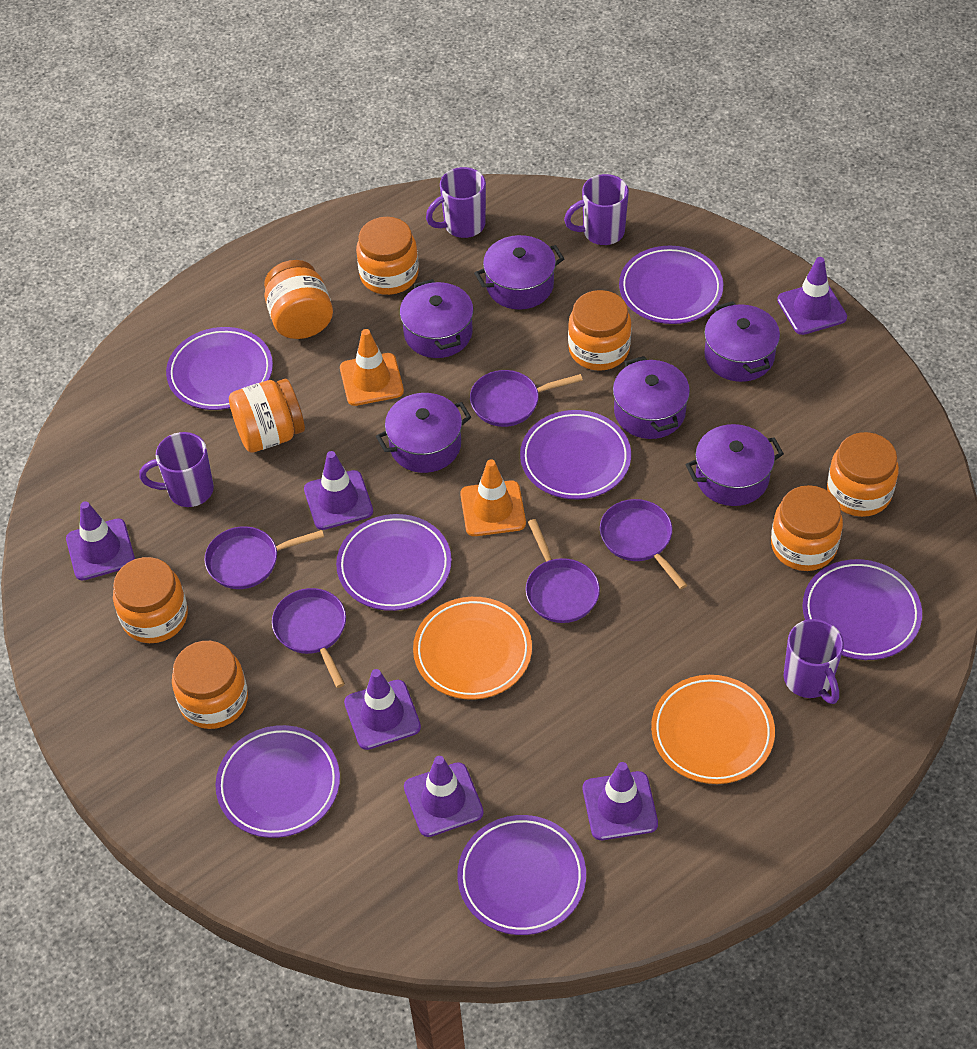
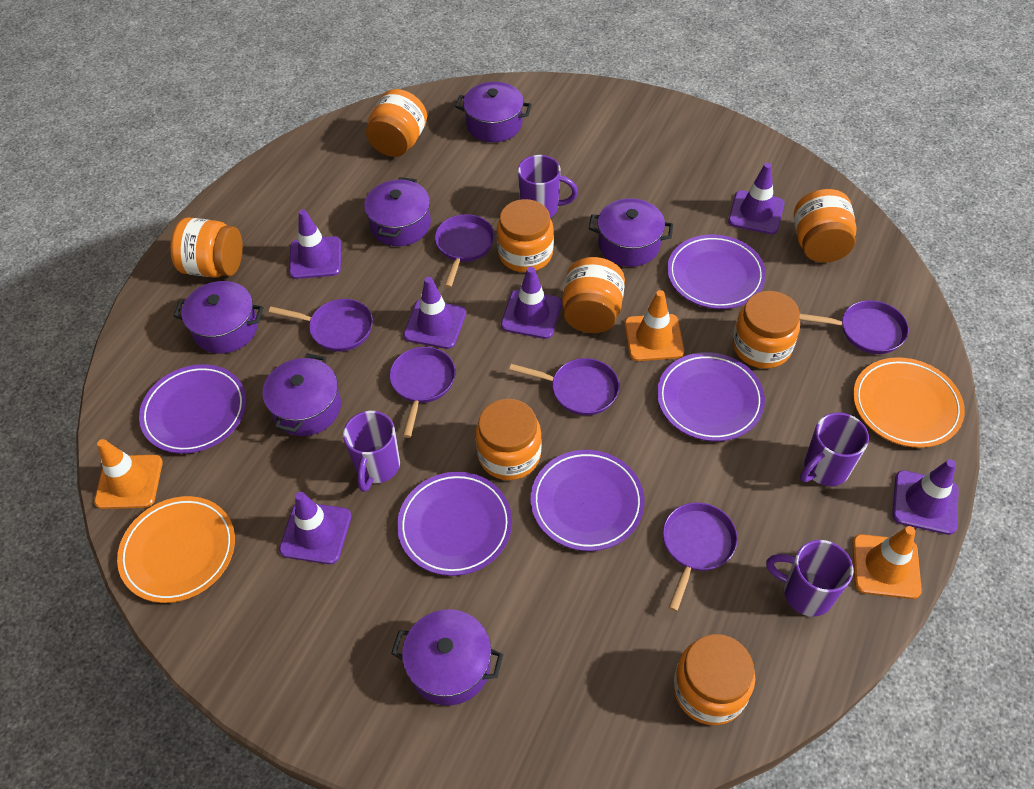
orange traffic cone: [340,329,404,406] [460,459,526,536] = 2 -> [94,439,163,509] [624,290,684,361] [852,526,922,599] = 3
purple pan: [204,526,324,589] [272,588,346,688] [470,370,583,427] [526,519,600,623] [600,499,687,589] = 5 -> [269,299,373,352] [389,347,456,438] [435,214,495,288] [509,358,619,415] [663,502,738,612] [799,300,909,354] = 6
purple plate: [166,327,273,410] [215,725,340,838] [336,514,452,611] [457,815,586,935] [520,410,631,499] [619,246,723,324] [803,559,922,660] = 7 -> [139,364,246,454] [397,472,512,576] [531,450,645,551] [657,352,765,441] [667,234,766,309] = 5

